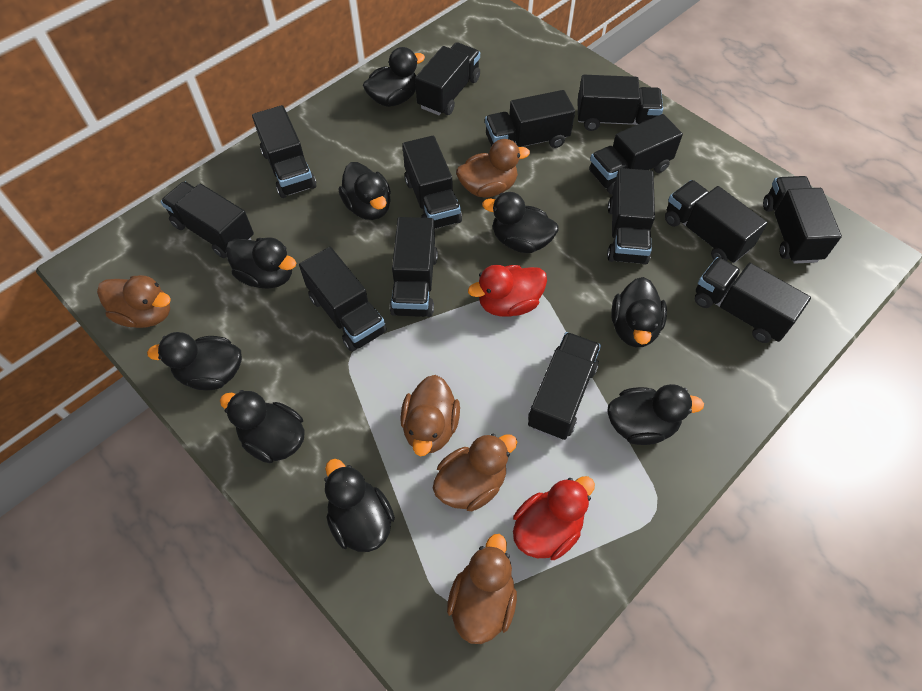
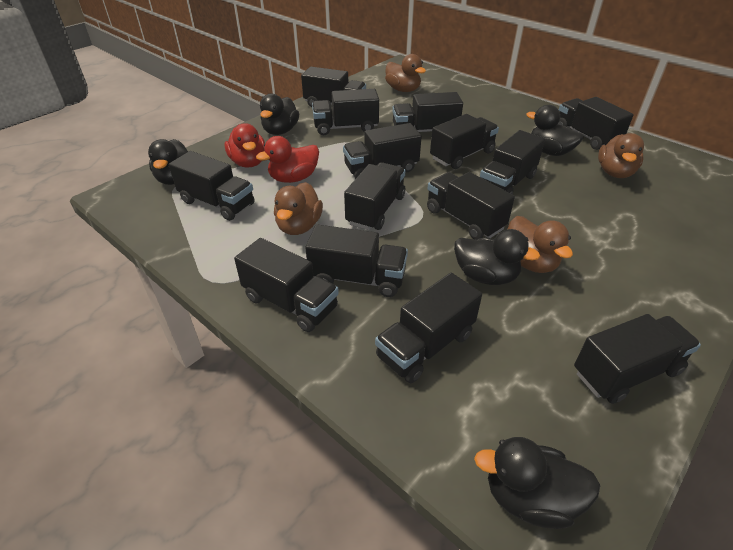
black duck: [147,332,242,390] [220,390,305,463] [226,237,296,289] [324,459,395,552] [338,162,391,220] [363,47,425,107] [482,192,559,253] [607,384,704,445] [611,277,667,347] = 9 -> [148,139,188,185] [260,93,299,135] [454,229,540,285] [474,437,600,529] [526,105,584,156] = 5
brown duck: [97,275,171,328] [400,375,460,456] [433,434,517,511] [447,534,517,644] [456,139,530,198] = 5 -> [274,182,323,235] [385,54,426,92] [507,216,573,273] [598,133,644,178] = 4

